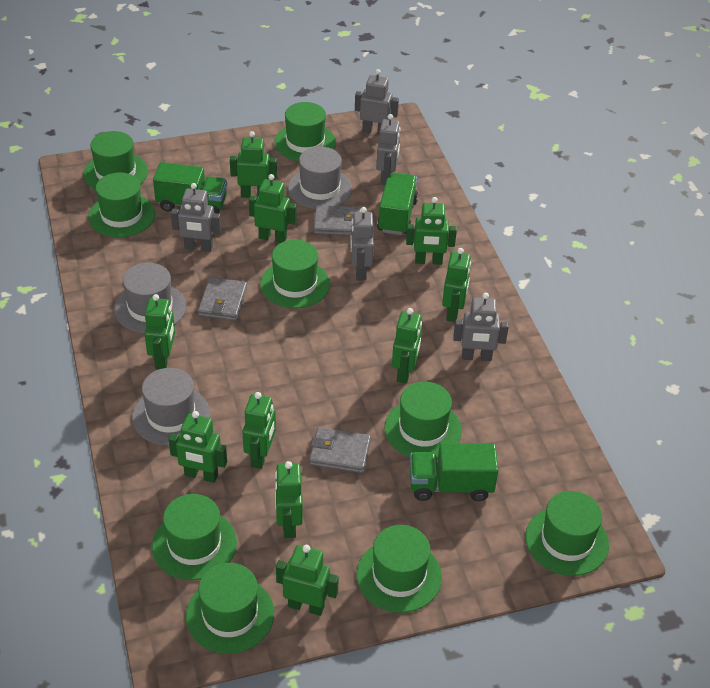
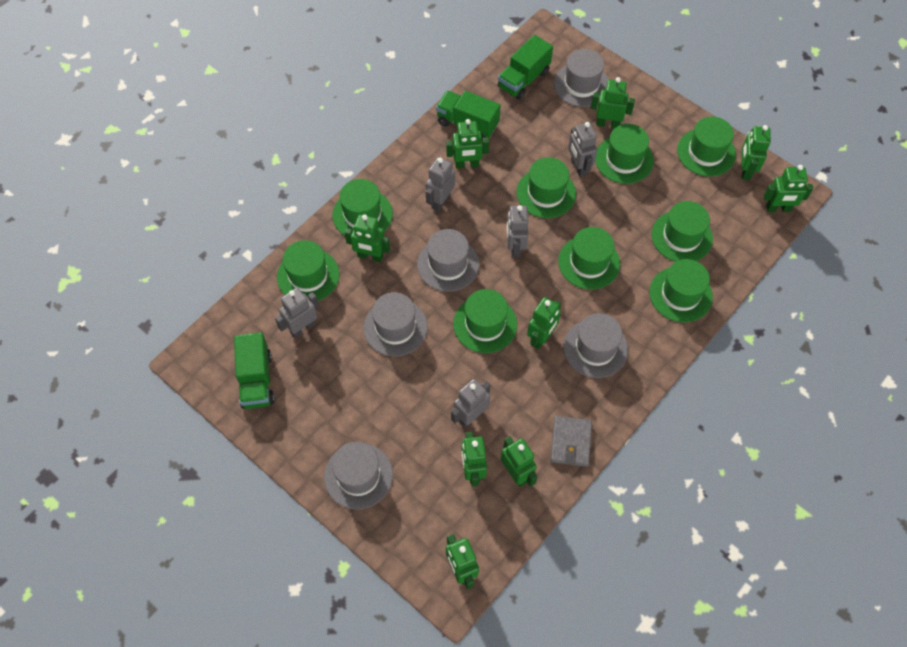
green robot: [144,294,175,370] [169,411,227,483] [230,131,277,198] [242,392,276,469] [249,174,297,243] [275,461,303,538] [276,545,339,616] [392,308,422,384] [406,197,457,265] [442,248,471,322] = 10 -> [345,214,390,262] [446,119,489,169] [446,534,479,589] [462,432,487,487] [501,436,538,487] [527,297,561,349] [591,77,635,129] [742,125,771,180] [764,165,813,212] = 9
grey hat: [114,263,186,333] [132,368,210,446] [288,147,352,209] = 3 -> [324,442,393,510] [364,292,427,356] [417,229,479,292] [554,49,609,107] [563,313,628,378] = 5
grey wallet: [198,277,247,321] [309,427,371,473] [314,205,361,236] = 3 -> [550,416,592,467] = 1

